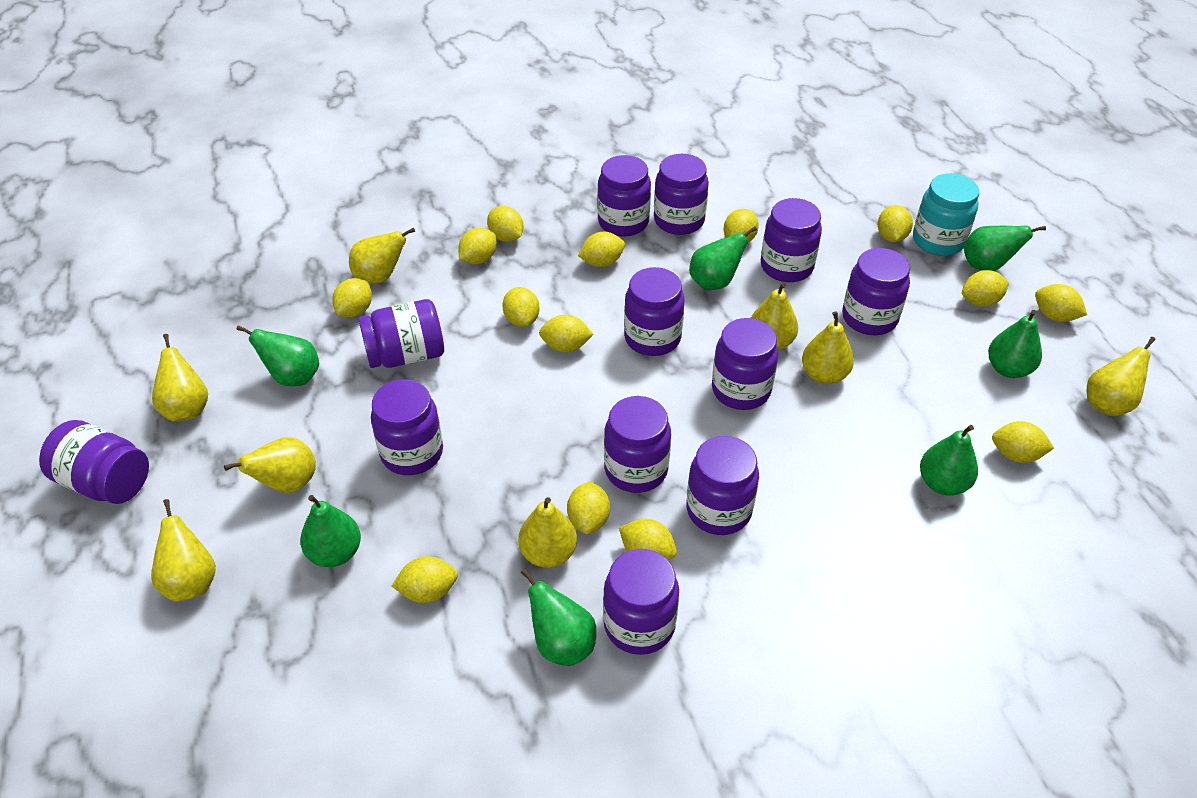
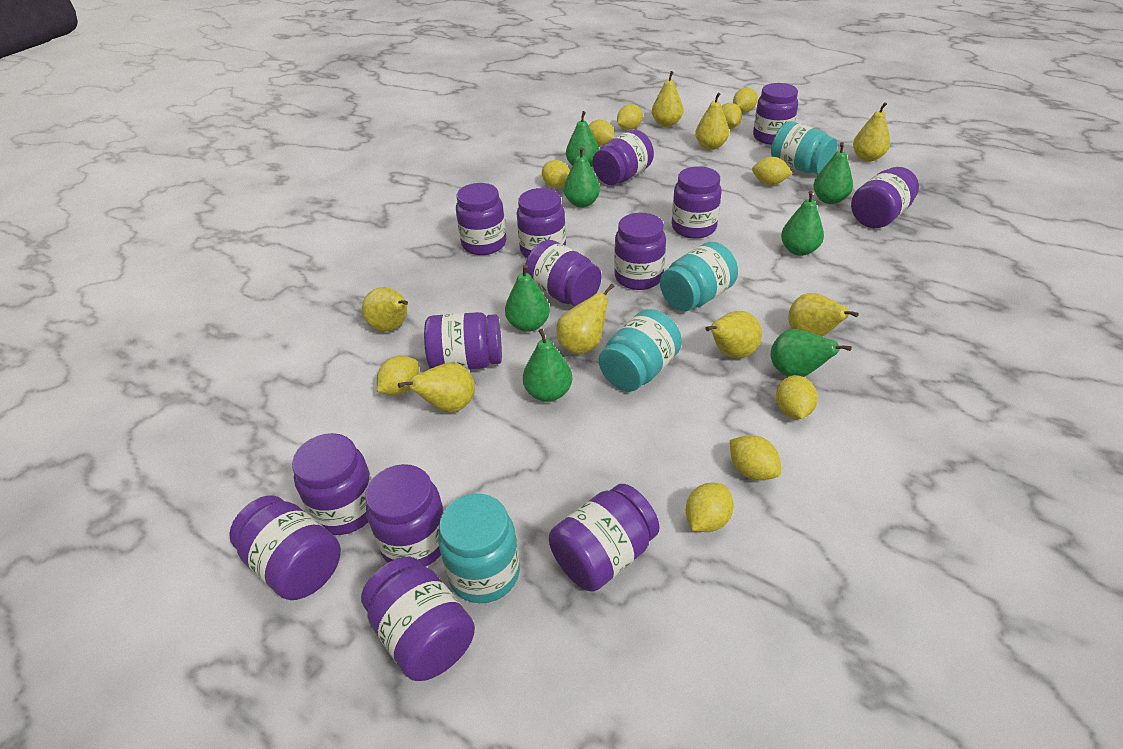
purple jar: [39,420,149,504] [358,299,444,368] [371,379,443,475] [597,155,651,237] [603,549,679,655] [604,396,671,493] [624,267,684,356] [654,154,709,235] [686,436,759,535] [712,318,778,410] [761,198,822,282] [842,248,910,335] = 12 -> [229,496,341,600] [292,433,372,535] [361,557,475,681] [365,464,444,567] [424,312,502,370] [456,183,506,255] [517,188,566,258] [525,240,601,306] [549,484,660,592] [593,129,654,185] [614,213,666,290] [672,166,722,239] [753,83,798,145] [851,167,919,228] = 14
turquoise jar: [913,173,979,256] = 1 -> [438,494,520,603] [599,309,682,391] [660,242,738,311] [771,121,837,174] = 4
yellow lemon: [332,278,372,317] [392,556,458,603] [458,228,497,264] [487,206,524,242] [502,287,540,327] [539,315,594,352] [567,482,610,534] [578,232,625,267] [619,519,677,560] [724,209,759,243] [878,205,913,242] [962,270,1009,307] [992,421,1054,463] [1035,284,1087,322] = 14 -> [377,356,419,395] [542,160,570,188] [588,119,614,146] [617,104,643,130] [686,483,734,532] [721,103,742,129] [730,435,781,480] [733,88,758,113] [752,157,792,185] [776,375,818,419] = 10

